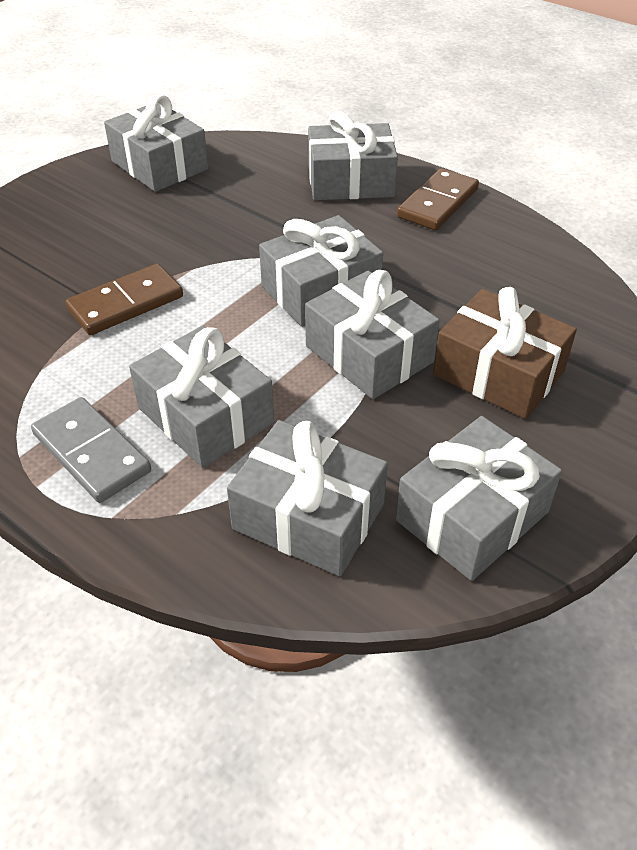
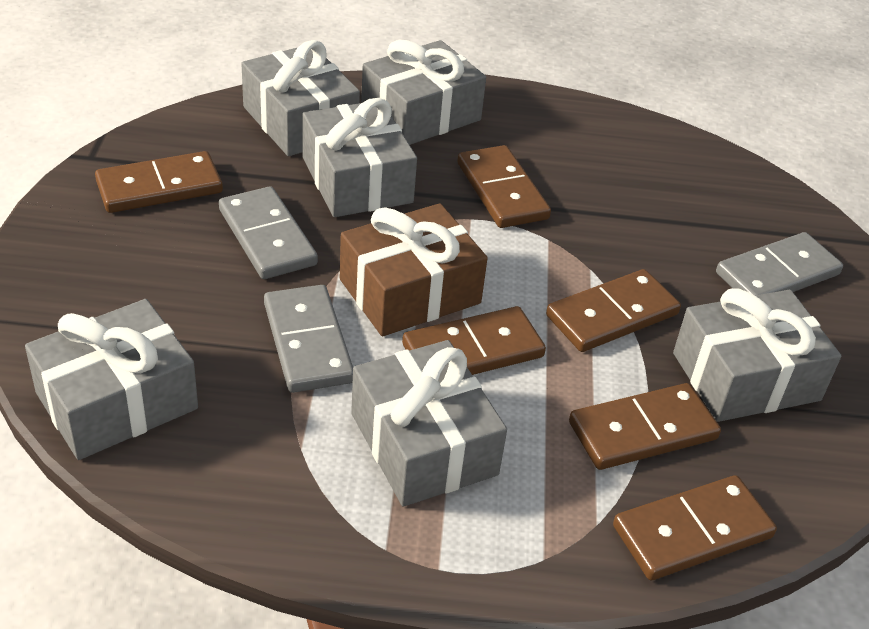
brown domino: [66,264,183,335] [397,168,479,230] = 2 -> [95,151,223,213] [402,306,546,375] [457,145,551,228] [546,269,681,352] [569,383,721,470] [613,475,777,580] = 6
grey domino: [31,397,151,503] = 1 -> [219,186,318,279] [264,285,353,393] [716,232,843,296] = 3
grey gift: [104,95,208,192] [129,326,274,468] [227,420,388,576] [259,215,383,327] [305,270,440,399] [308,111,398,200] [396,416,562,581] = 7 -> [25,299,198,460] [241,40,360,156] [303,98,417,217] [351,340,507,507] [361,40,486,145] [673,288,841,422] = 6

